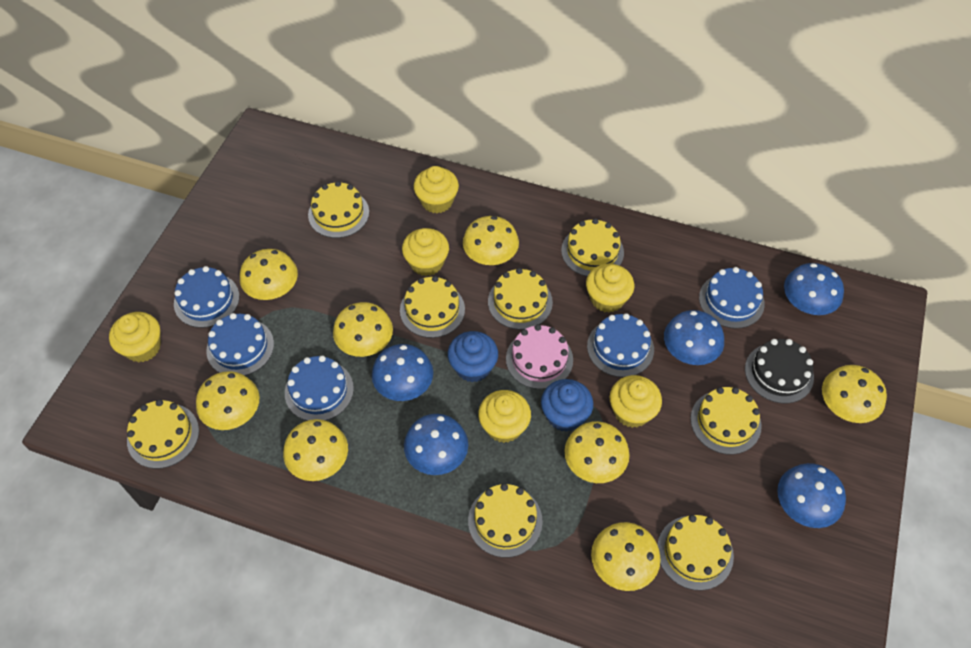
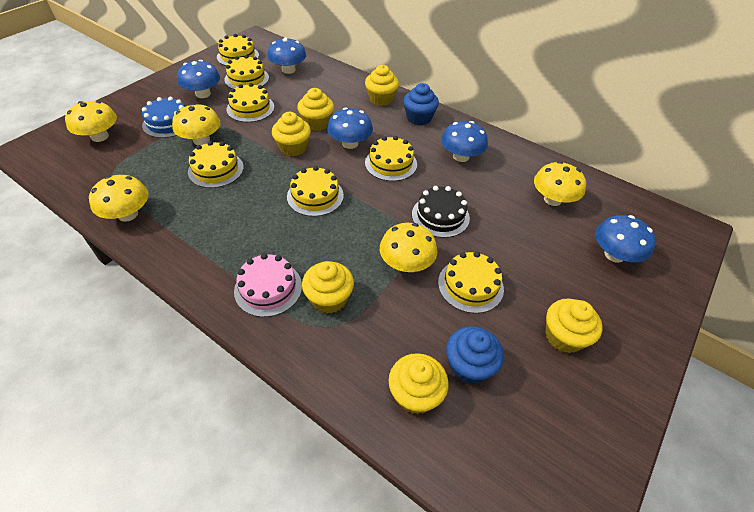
blue cake: [174,266,239,328] [206,313,274,376] [285,355,354,421] [587,313,654,377] [699,267,765,328] = 5 -> [142,97,185,138] = 1
yellow cake: [127,399,199,469] [308,181,369,238] [400,276,465,338] [468,483,543,558] [488,268,553,330] [561,218,624,276] [657,515,734,591] [690,387,762,455] = 8 -> [188,141,244,188] [217,34,259,66] [224,55,269,89] [226,83,274,122] [287,166,344,217] [365,136,417,181] [438,251,504,313] = 7
yellow mushroom: [196,371,260,430] [240,249,298,300] [283,419,348,481] [333,302,393,357] [463,216,519,265] [565,421,630,483] [591,522,661,591] [822,365,887,423] = 8 -> [65,101,117,142] [89,175,149,222] [172,103,220,145] [380,223,437,272] [534,161,586,206] = 5

